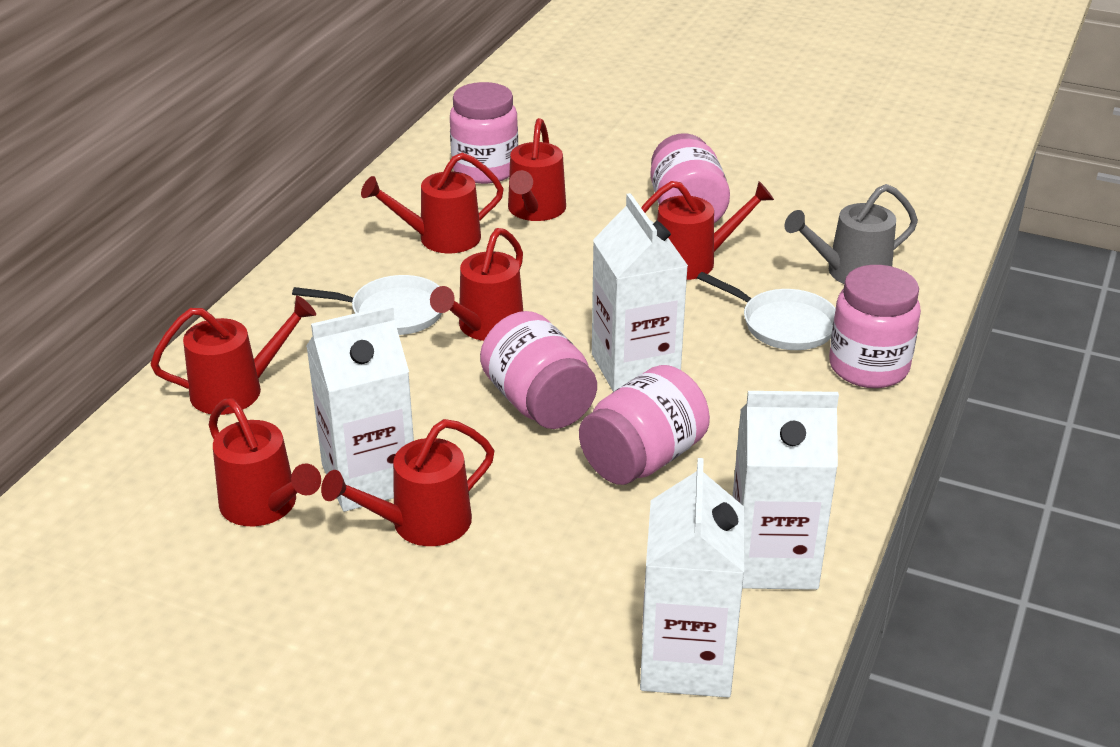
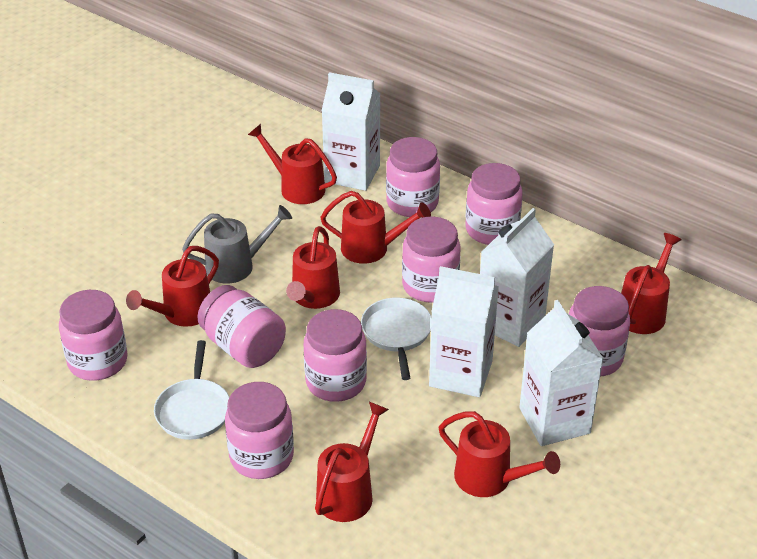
pink jar: [450,82,518,184] [480,311,597,429] [579,365,710,485] [650,133,730,223] [829,265,921,388] = 5 -> [59,290,128,381] [197,285,286,368] [225,382,294,479] [304,309,367,402] [386,137,440,217] [402,217,461,303] [465,163,523,245] [569,286,630,376] = 8

